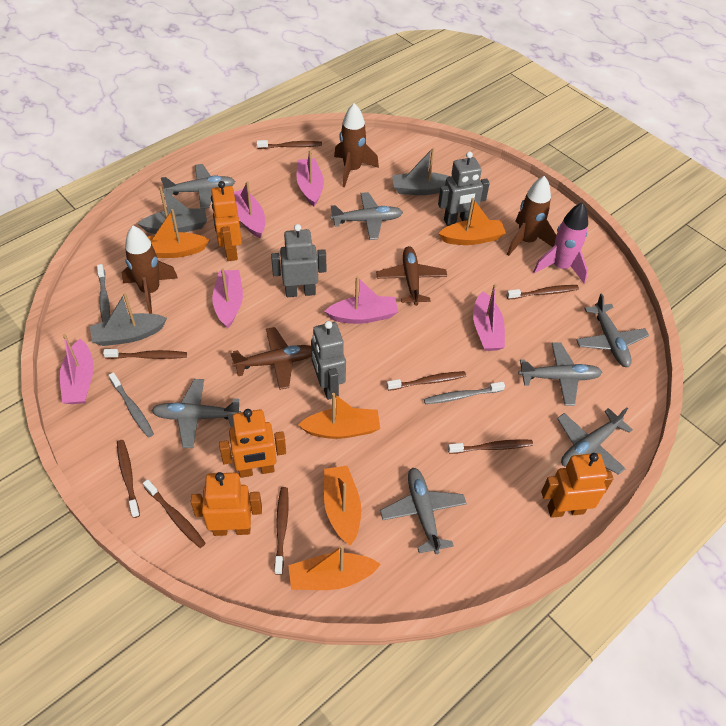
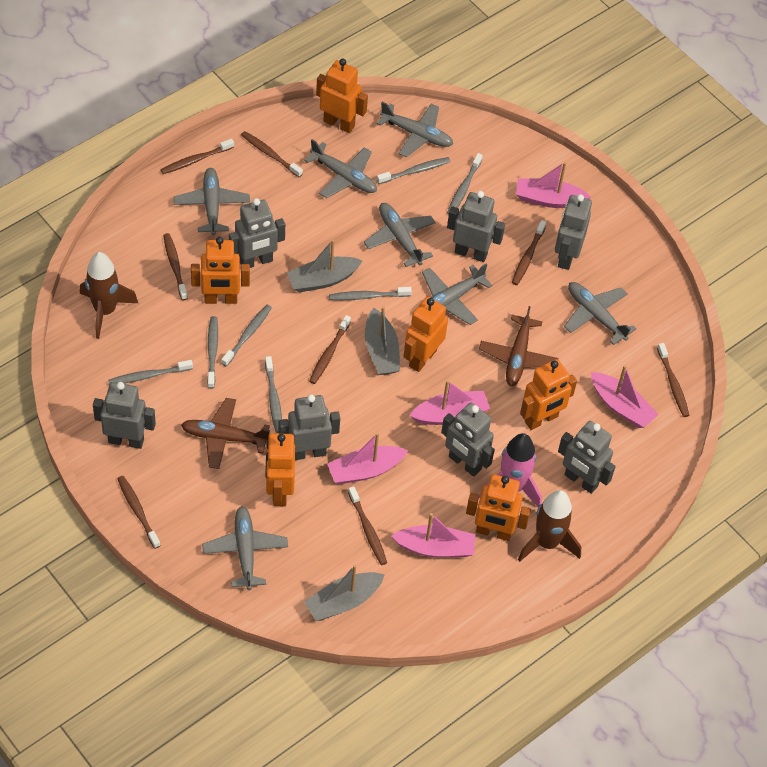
brown rocket: [122,226,178,314] [334,103,379,187] [507,176,556,256] = 3 -> [80,252,138,339] [518,490,581,562] = 2
grey robot: [271,224,326,297] [311,321,346,400] [438,151,490,226] = 3 -> [93,382,156,449] [229,198,285,268] [278,394,340,460] [441,403,495,477] [447,191,505,262] [555,194,592,270] [558,421,616,494] = 7
grey toothbrush: [97,264,110,322] [108,372,154,438] [424,382,505,404] = 3 -> [108,360,193,385] [207,316,218,389] [221,305,272,367] [265,356,282,433] [329,287,412,300] [377,157,451,184] [447,153,483,214] = 7
orange boat: [148,209,209,258] [288,545,381,590] [298,393,380,439] [324,466,361,546] [438,198,506,245] = 5 -> none = 0
orange robot: [191,472,262,536] [211,181,242,261] [219,409,286,478] [541,453,614,518] = 4 -> [191,237,250,304] [266,434,295,506] [316,59,368,133] [403,297,448,372] [466,475,531,541] [520,359,577,430] = 6
pink boat: [60,334,94,404] [212,268,243,329] [234,181,265,238] [297,150,324,207] [324,276,398,324] [473,284,505,351] = 6 -> [327,432,408,484] [391,513,475,558] [409,380,490,425] [516,162,591,208] [591,365,659,428] = 5

